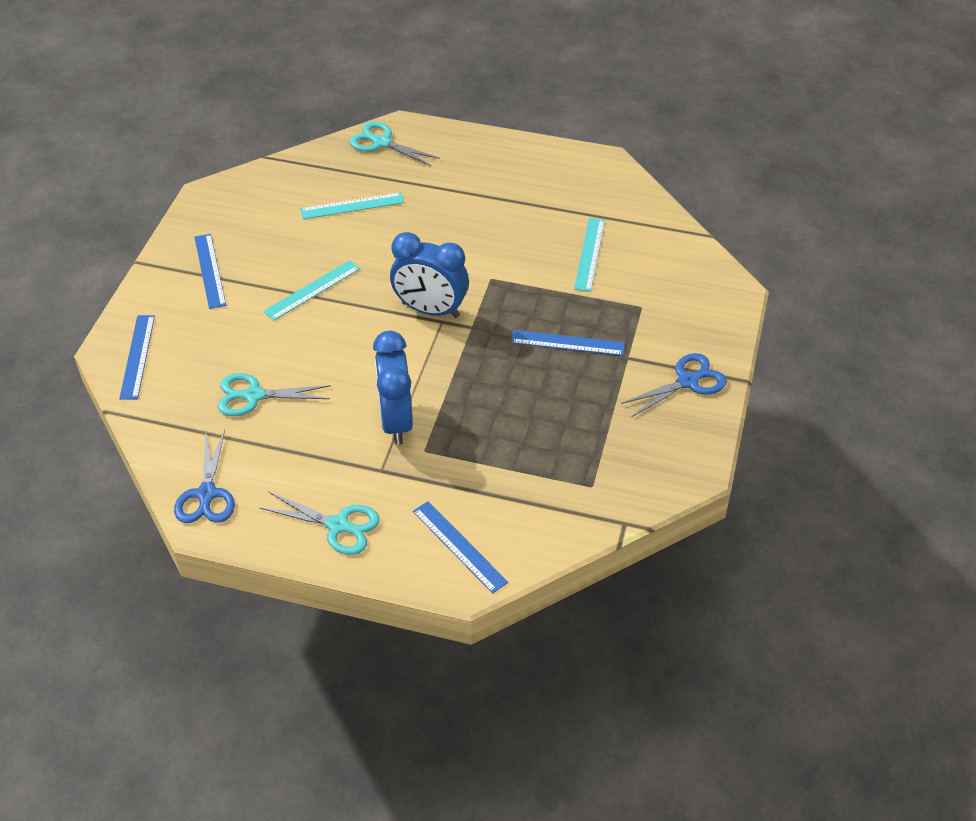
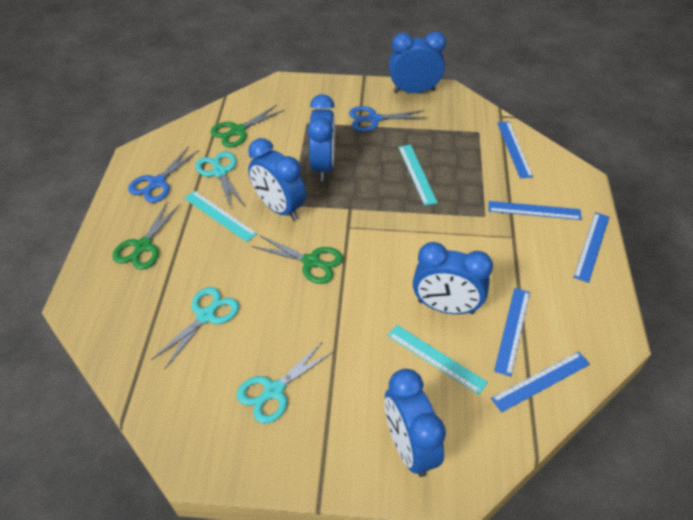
blue clock: [373,331,413,445] [390,232,469,318] = 2 -> [248,138,306,221] [308,94,335,181] [385,369,446,477] [389,31,446,93] [413,242,493,314] = 5
blue ruler: [119,315,155,400] [194,234,226,309] [413,501,508,594] [511,330,625,356] = 4 -> [488,201,582,220] [491,351,590,413] [494,288,530,377] [497,121,533,178] [573,212,609,283] = 5
green scissors: none = 0 -> [112,201,180,270] [211,105,284,147] [251,235,343,284] = 3

